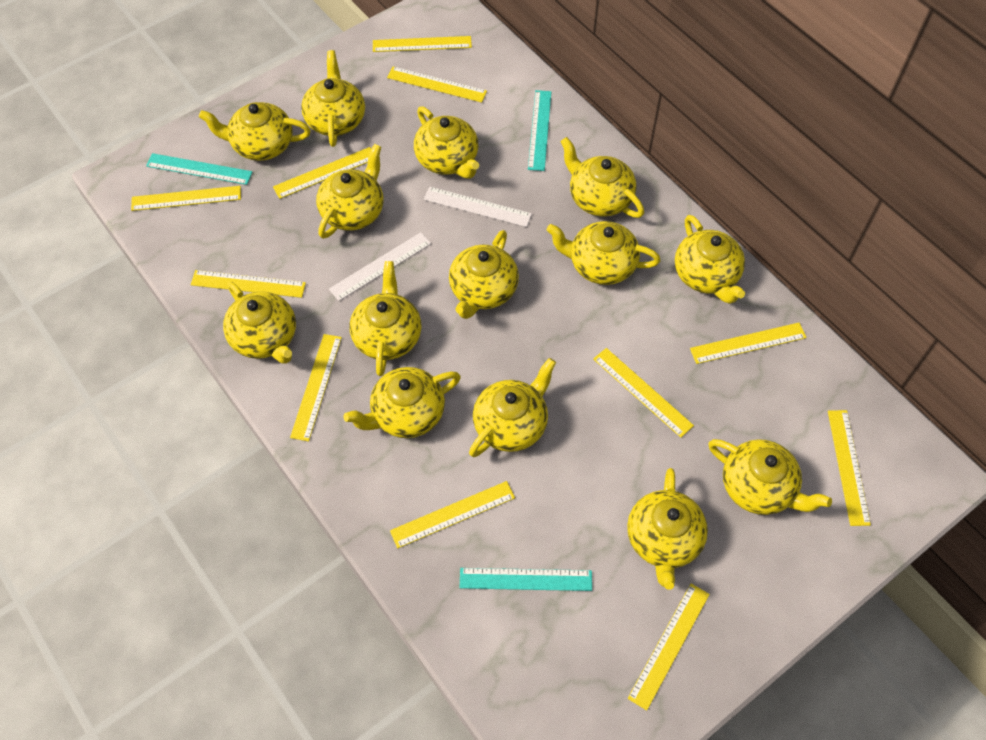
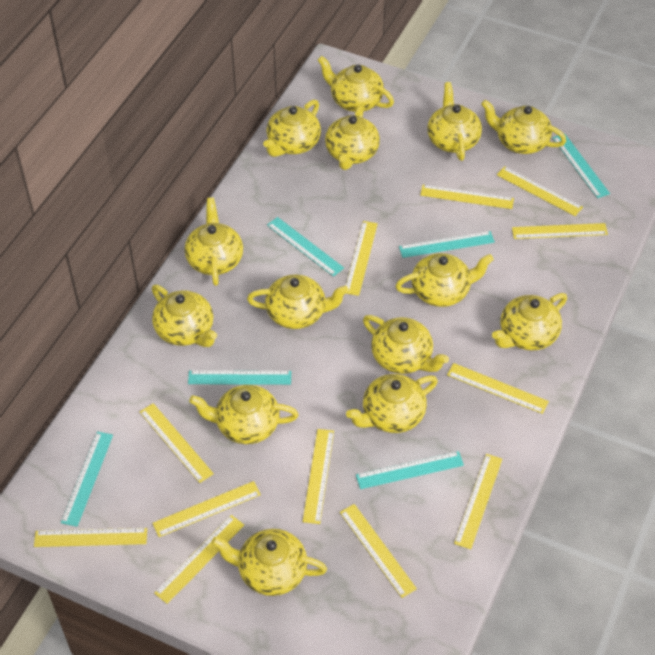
turquoise ruler: [146,153,252,185] [460,568,592,591] [528,90,551,171] = 3 -> [61,431,113,527] [188,370,291,385] [267,217,344,277] [356,451,464,489] [399,231,495,258] [553,134,610,198] = 6
white ruler: [329,232,431,301] [424,186,532,227] = 2 -> none = 0
yellow ruler: [131,186,241,211] [191,270,306,298] [273,147,371,199] [290,334,342,442] [373,36,472,52] [387,67,487,103] [390,481,515,548] [593,348,694,438] [627,584,710,711] [690,323,807,364] [828,410,871,526] = 11 -> [34,528,147,547] [140,403,214,483] [152,481,261,537] [154,515,244,604] [303,429,334,524] [340,504,417,598] [346,221,378,296] [420,185,514,209] [447,363,549,414] [454,454,502,549] [497,166,583,216] [512,223,608,239] = 12

